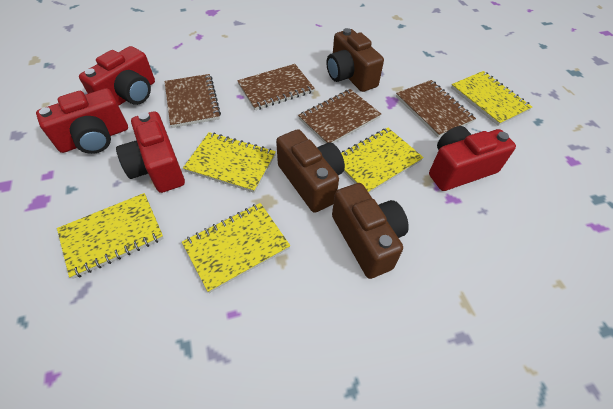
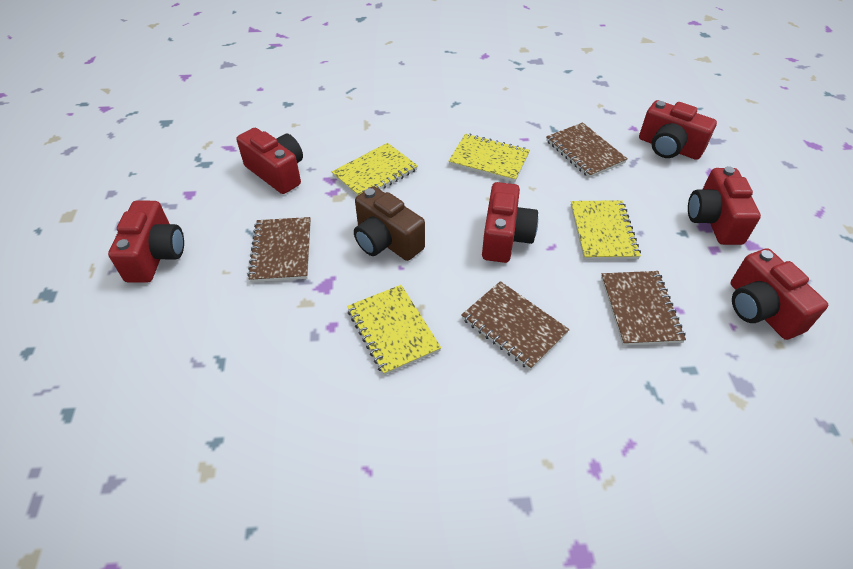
brown camera: [276,129,345,213] [326,28,384,92] [332,183,409,279] = 3 -> [354,186,425,261] = 1
red camera: [36,88,128,154] [79,46,155,106] [116,111,185,193] [429,126,516,191] = 4 -> [108,201,184,283] [237,128,303,194] [482,182,538,263] [639,100,717,160] [688,166,761,245] [731,248,828,340] = 6
yellow notebook: [57,193,164,279] [182,203,290,293] [183,132,276,193] [341,128,424,193] [451,71,532,126] = 5 -> [332,143,418,196] [347,285,441,376] [449,134,530,182] [571,200,641,260] = 4

